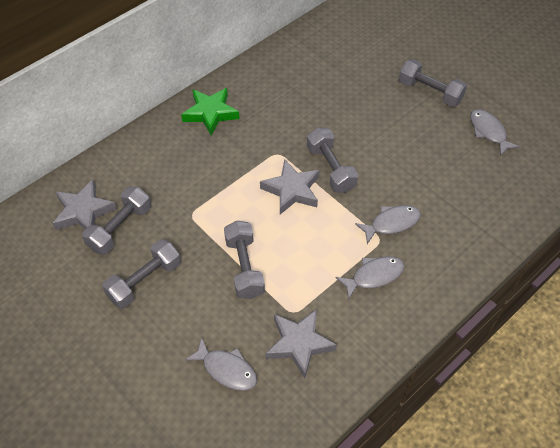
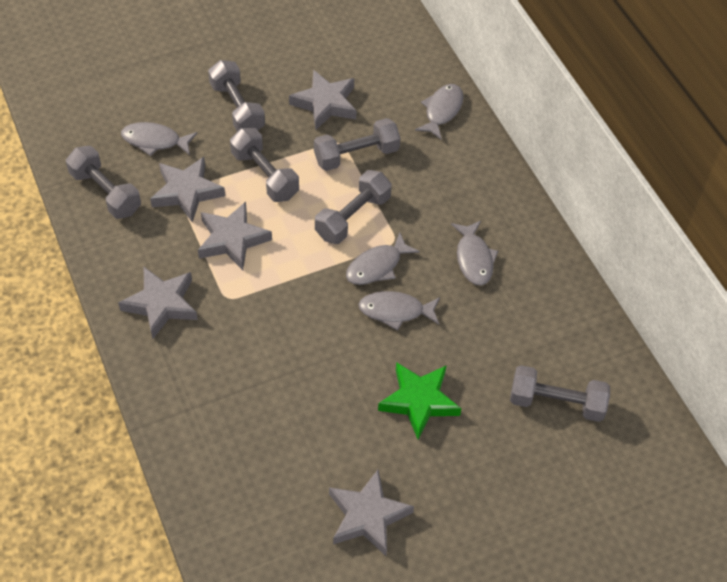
grey dumbbell: [82,186,151,255] [102,239,181,309] [224,221,265,299] [307,127,358,193] [399,59,467,107] = 5 -> [66,146,141,219] [208,60,265,131] [230,128,299,202] [314,118,400,171] [315,170,392,244] [510,365,610,422] = 6
grey fish: [185,338,257,391] [336,256,404,300] [355,205,421,244] [470,109,520,156] = 4 -> [121,122,197,156] [346,232,420,285] [358,291,440,331] [415,84,464,140] [451,221,498,286] = 5
grey star: [52,179,117,230] [260,159,320,214] [266,309,337,378] = 3 -> [118,267,198,339] [150,157,225,222] [198,202,272,270] [289,70,357,130] [329,470,414,556] = 5

